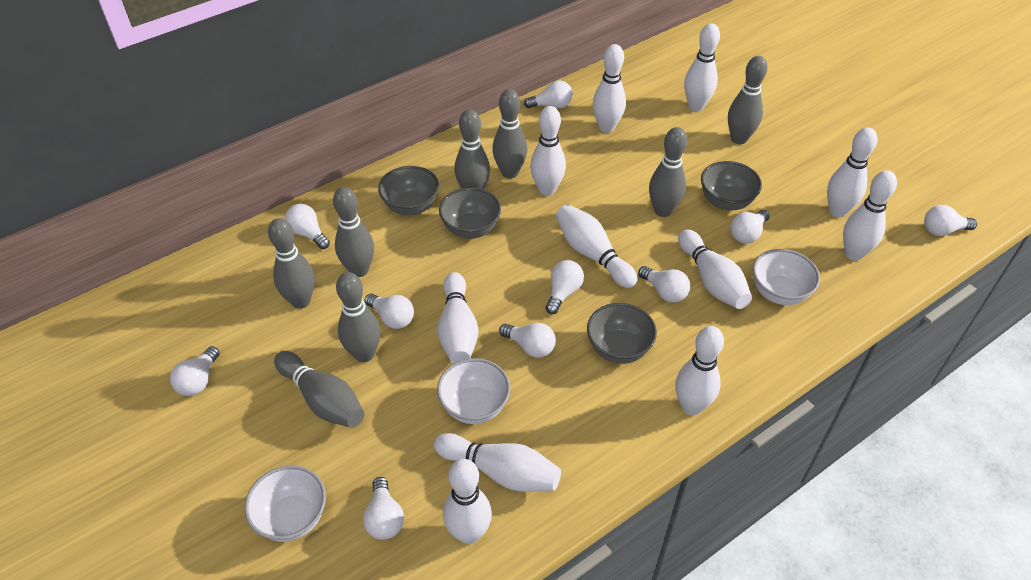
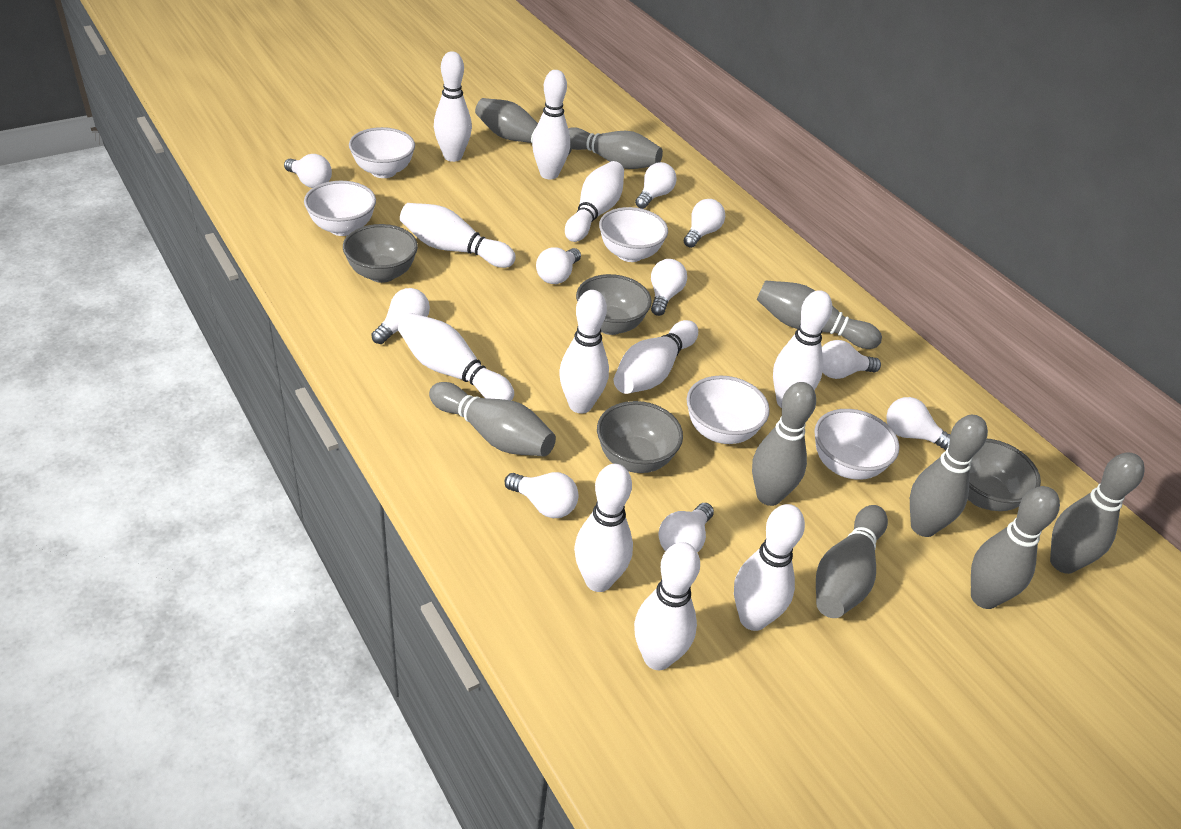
grey bowling pin: [268,218,315,309] [274,351,364,428] [333,187,374,277] [336,272,380,362] [454,109,490,189] [492,89,527,179] [649,127,687,217] [728,56,768,144] = 8 -> [429,382,556,456] [475,98,572,155] [568,127,663,169] [752,382,816,506] [757,280,882,349] [816,505,888,618] [910,415,988,537] [971,486,1060,609] [1050,452,1145,574] = 9
white bowl: [244,465,326,542] [437,358,510,424] [753,249,820,305] = 3 -> [304,181,376,236] [349,127,415,178] [599,207,668,262] [687,375,770,444] [814,409,900,480] = 5

